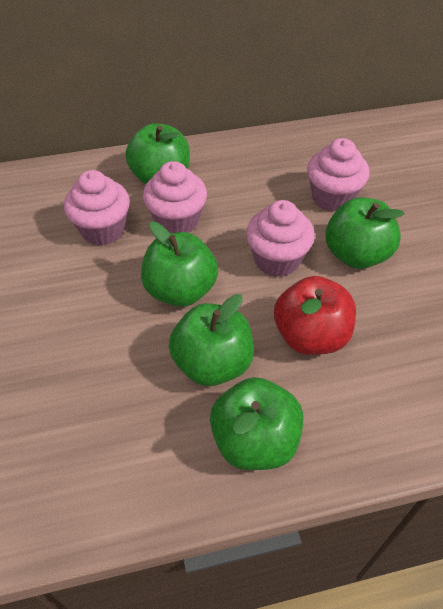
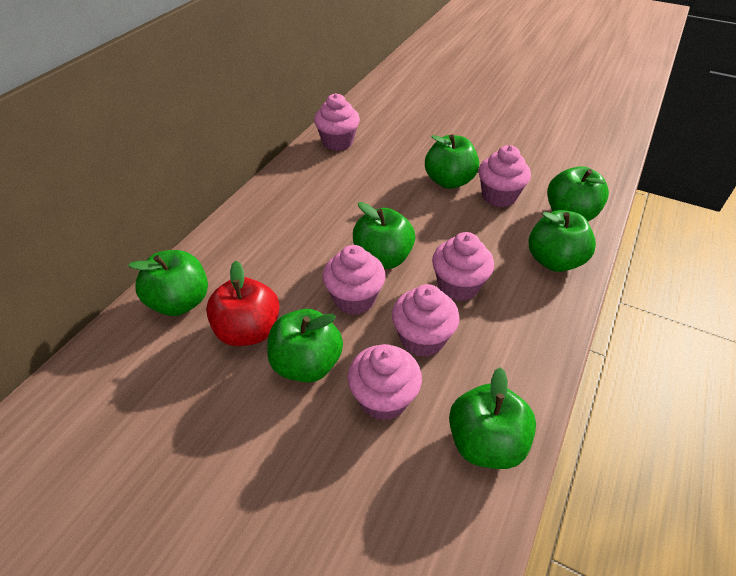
green apple: [126,123,190,185] [141,222,218,307] [169,294,254,386] [210,377,303,470] [325,198,405,269] = 5 -> [128,250,208,316] [267,309,343,383] [353,202,415,269] [425,134,479,189] [449,367,536,469] [529,210,596,272] [547,166,609,221] = 7
pink cupcake: [64,170,130,246] [143,161,207,233] [246,200,315,277] [307,138,370,212] = 4 -> [314,93,360,151] [323,245,386,315] [348,344,422,421] [392,284,460,357] [432,232,494,301] [479,145,531,207] = 6

